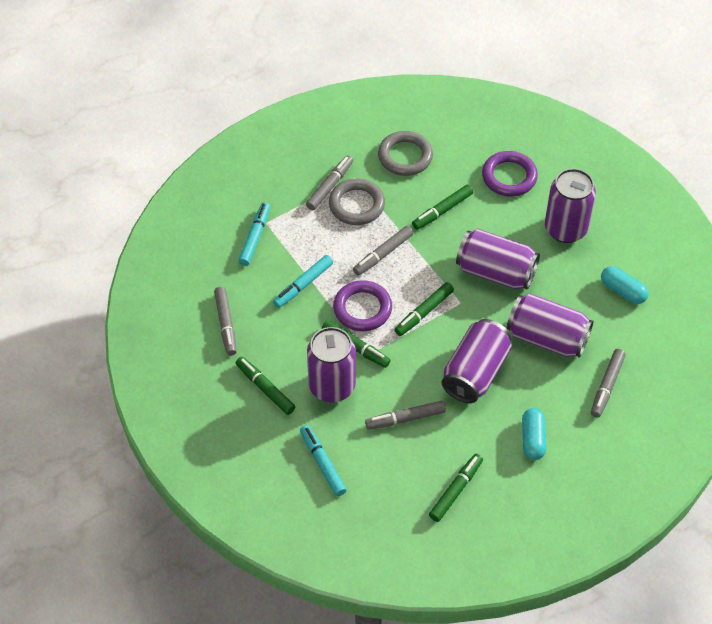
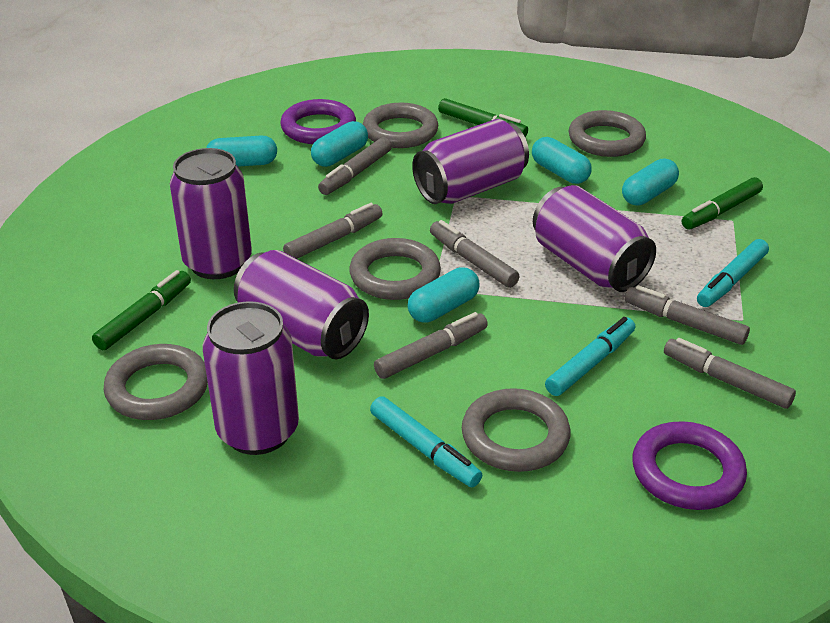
green marker: [236,357,295,415] [322,320,391,368] [394,282,454,336] [412,184,473,230] [429,454,483,522] = 5 -> [92,270,191,350] [438,98,528,137] [682,177,763,230] = 3
grey marker: [214,287,237,356] [306,155,353,210] [353,226,413,276] [365,401,446,430] [591,349,626,418] = 5 -> [283,203,383,259] [318,137,392,195] [374,312,488,379] [430,220,520,288] [625,285,750,345] [664,338,796,409] = 6
grey ring: [329,178,385,225] [378,131,433,176] = 2 -> [104,344,208,420] [349,238,441,300] [363,103,438,148] [462,388,570,472] [569,110,646,157] = 5
turquoise capsule: [522,408,546,460] [601,266,649,304] = 2 -> [206,135,277,167] [311,121,368,167] [408,267,479,323] [532,137,592,184] [622,158,679,206] = 5

